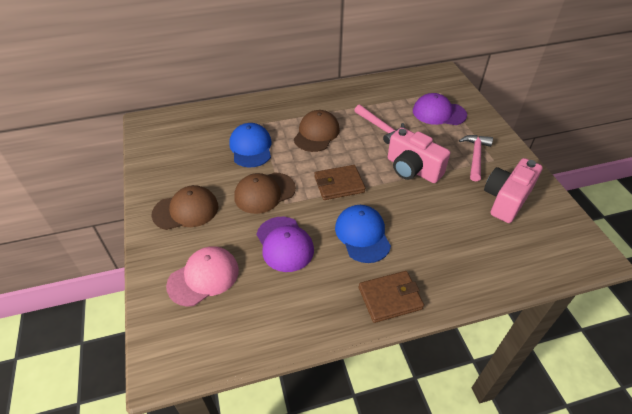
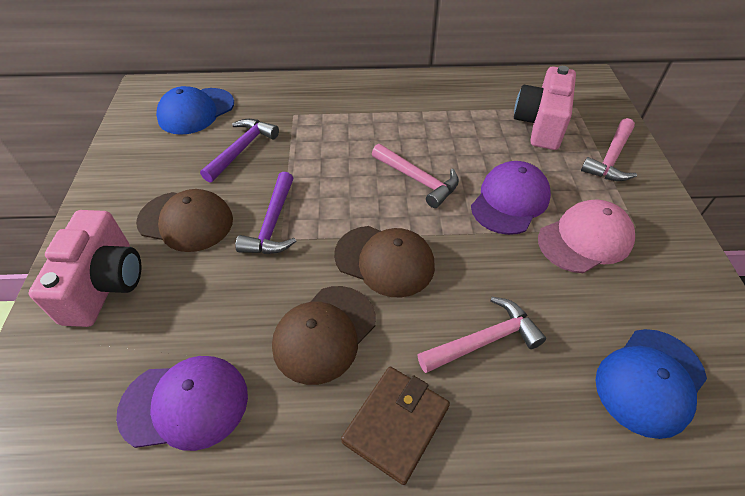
brown wallet: [315,165,366,200] [359,271,424,323] = 2 -> [341,367,450,485] = 1
pink hammer: [354,105,405,144] [459,135,493,181] = 2 -> [372,144,459,208] [418,297,546,373] [581,118,637,181] = 3
purple hammer: none = 0 -> [200,119,279,183] [235,172,296,254] = 2

